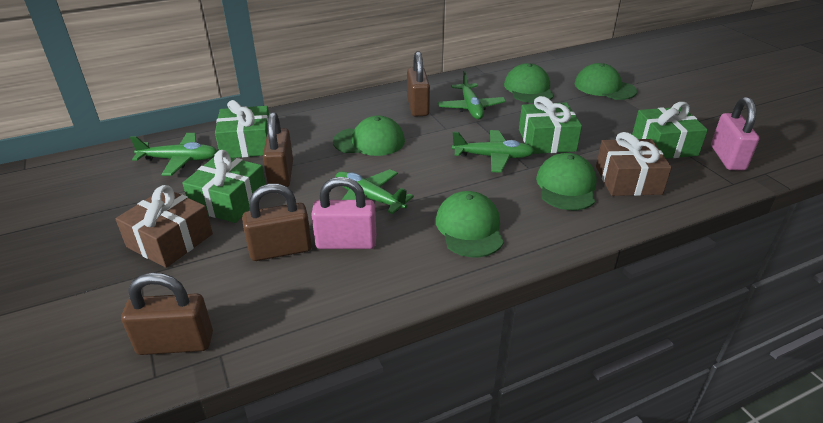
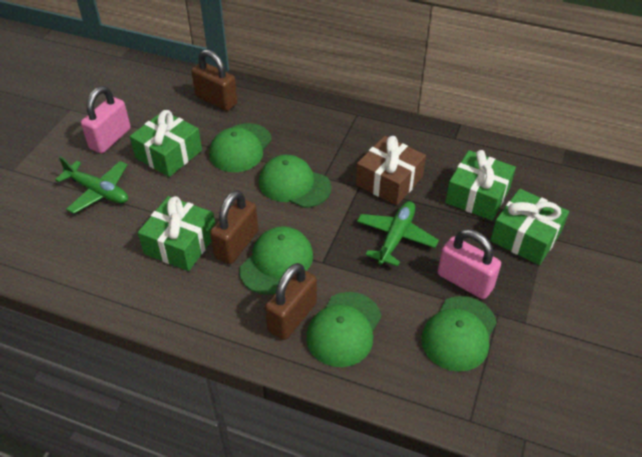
brown gift: [115,185,213,268] [596,132,672,196] = 2 -> [356,136,426,205] = 1
brown padlock: [121,273,213,355] [242,184,312,261] [263,112,293,187] [407,51,430,117] = 4 -> [191,49,238,111] [210,190,258,264] [265,263,317,340] = 3
green plane: [130,133,217,176] [335,169,414,214] [438,71,506,119] [452,130,535,173] = 4 -> [55,157,128,214] [357,201,439,266] = 2

